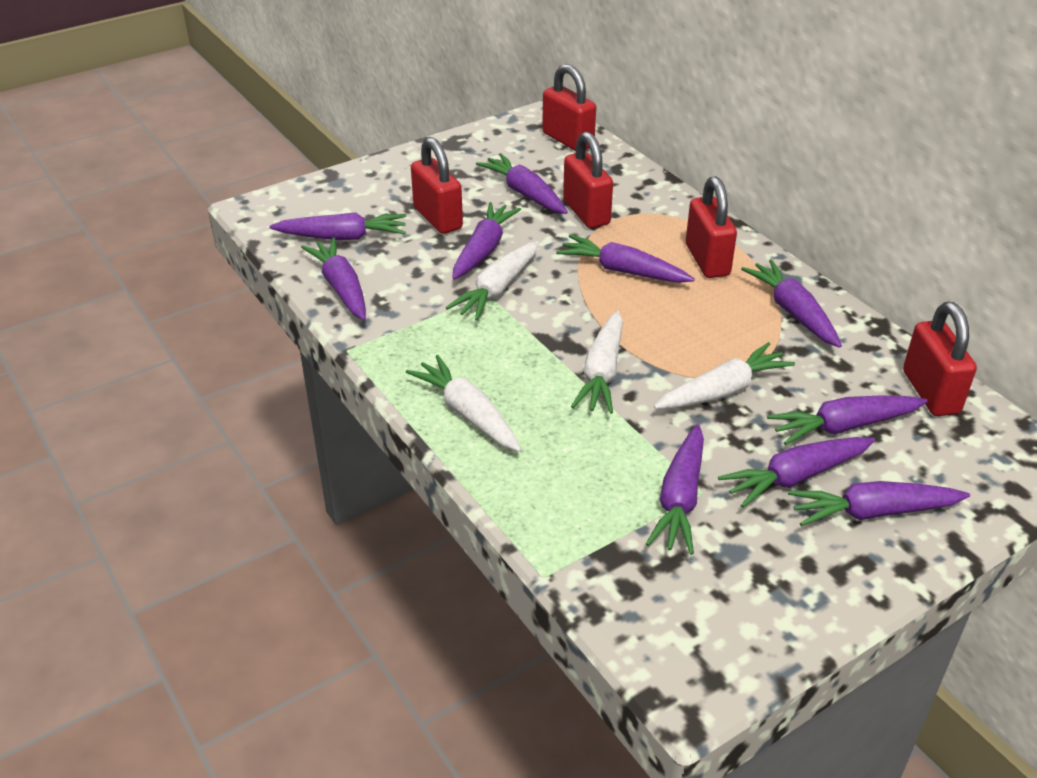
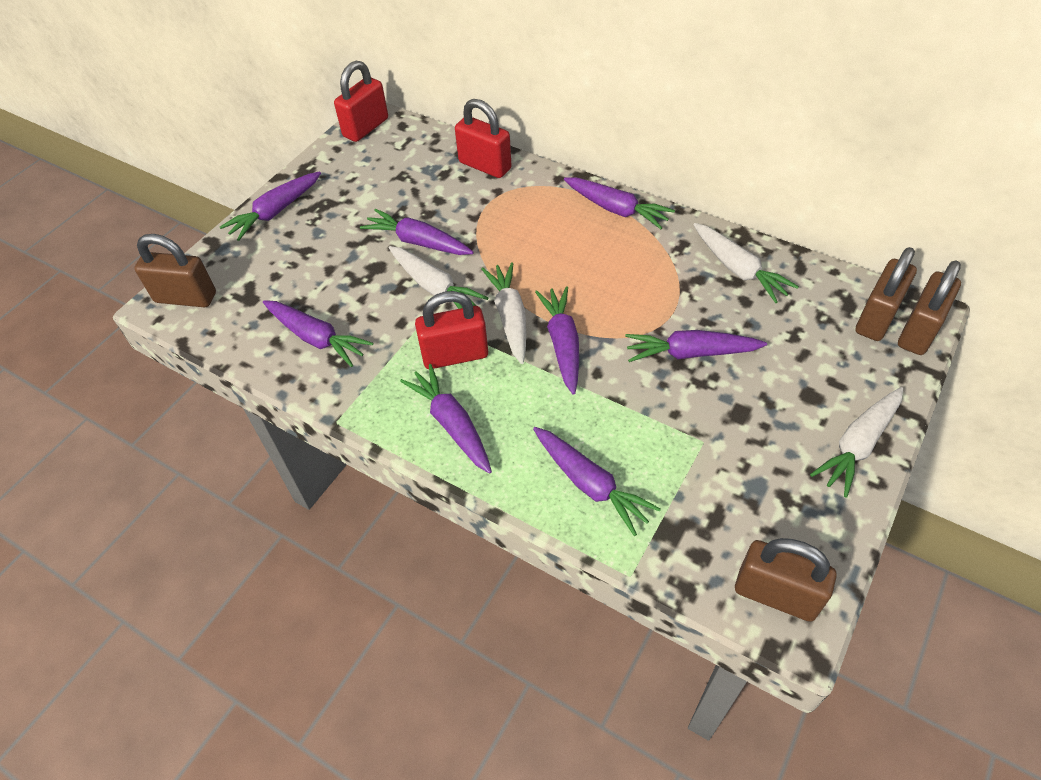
brown padlock: none = 0 -> [135,234,216,307] [735,538,837,622] [855,247,917,341] [898,260,961,355] = 4
purple carrot: [269,212,406,240] [301,237,366,320] [453,202,521,280] [476,153,568,214] [556,235,695,283] [646,424,704,555] [718,437,875,508] [741,259,842,348] [767,395,928,445] [788,481,970,526] = 10 -> [220,171,321,241] [263,300,373,367] [360,209,474,255] [400,364,492,474] [533,427,661,536] [535,286,579,395] [564,177,675,229] [625,330,767,362] = 8
red padlock: [411,137,463,234] [542,64,596,151] [563,131,613,228] [686,176,737,278] [903,302,977,416] = 5 -> [334,61,388,142] [415,291,488,369] [455,99,512,178] = 3

